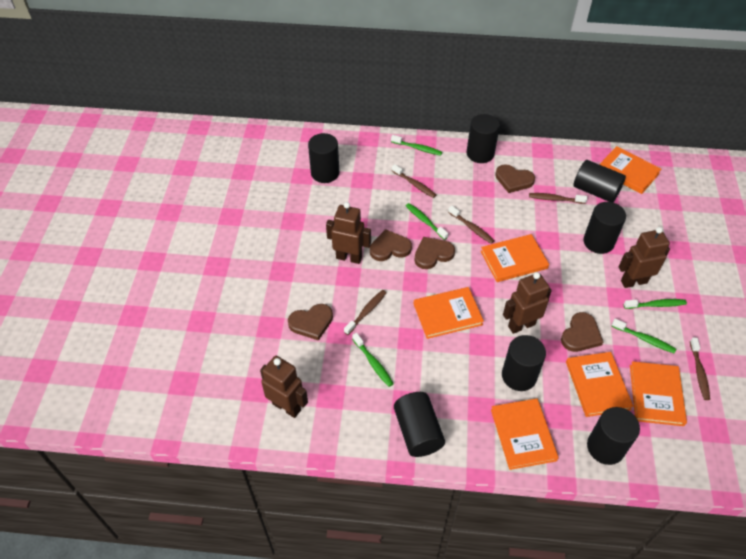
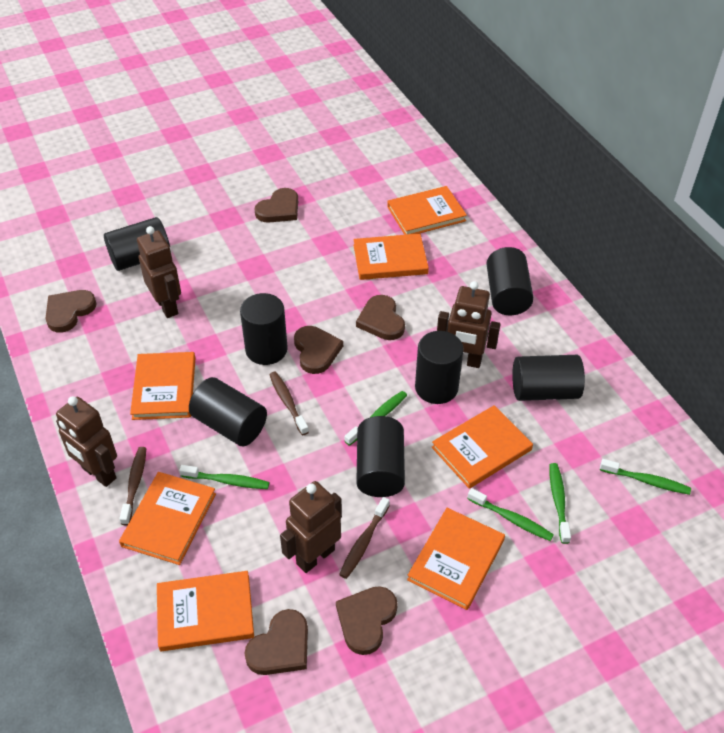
brown heart: [288,304,333,341] [370,229,412,261] [414,237,455,269] [495,164,535,193] [561,312,603,352] = 5 -> [46,290,97,333] [244,609,308,675] [255,188,298,223] [294,326,343,374] [336,586,398,655] [356,295,405,340] = 6
brown toothbrush: [344,290,386,335] [392,164,436,198] [448,206,495,244] [529,193,587,204] [690,338,710,400] = 5 -> [119,447,146,526] [269,372,309,435] [339,497,390,579] = 3
orange book: [414,287,484,339] [481,234,549,282] [491,398,559,470] [566,352,634,417] [599,146,661,194] [630,361,687,426] = 6 -> [119,472,216,565] [130,352,195,420] [157,571,254,651] [354,234,429,280] [387,186,467,235] [407,508,505,610] [432,405,533,489] = 7

